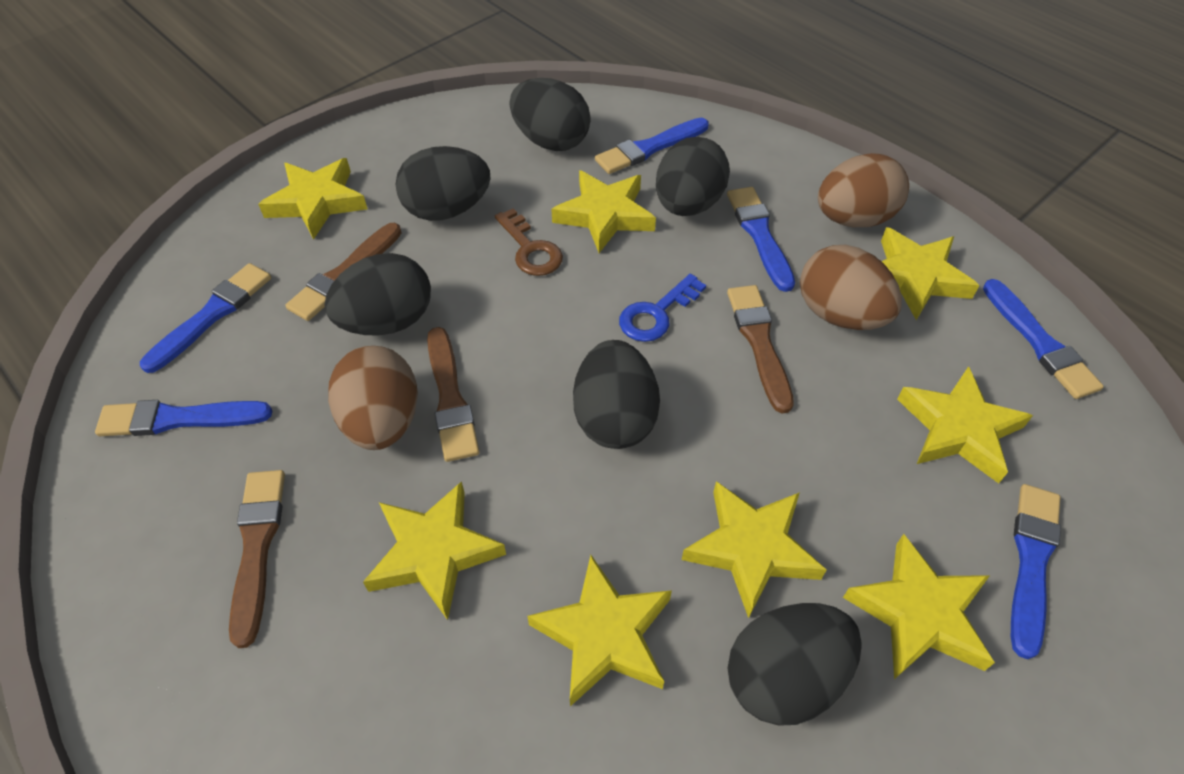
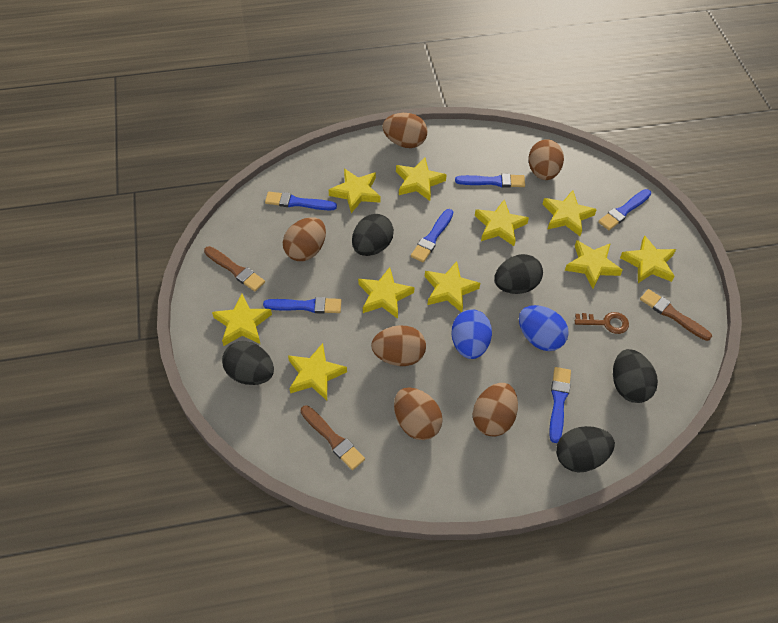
black egg: [324,253,431,336] [395,146,491,221] [510,78,591,151] [573,340,660,449] [656,137,730,216] [727,603,862,726] = 6 -> [222,341,274,385] [352,214,394,256] [494,254,543,294] [556,426,615,472] [613,349,658,403] = 5
blue egg: none = 0 -> [452,309,492,359] [519,305,569,351] = 2
blue key: [619,274,706,342] = 1 -> none = 0
brown brush: [229,470,285,648] [285,223,401,321] [427,327,480,462] [727,285,794,413] = 4 -> [204,246,265,291] [301,406,365,470] [640,289,712,341] = 3
brown egg: [328,346,418,450] [800,245,902,330] [818,153,909,227] = 3 -> [283,217,326,261] [371,326,426,366] [382,113,428,148] [394,387,443,440] [473,383,518,437] [529,139,564,180] = 6
yellow star: [258,158,367,240] [363,481,506,620] [527,555,672,706] [551,170,656,253] [682,481,827,618] [843,534,995,679] [881,227,980,320] [897,366,1033,483] = 8 -> [212,294,272,346] [288,343,347,400] [329,169,381,213] [358,267,415,319] [396,157,447,201] [425,261,480,312] [475,200,529,246] [542,190,597,236] [565,240,623,289] [620,235,676,283] = 10

